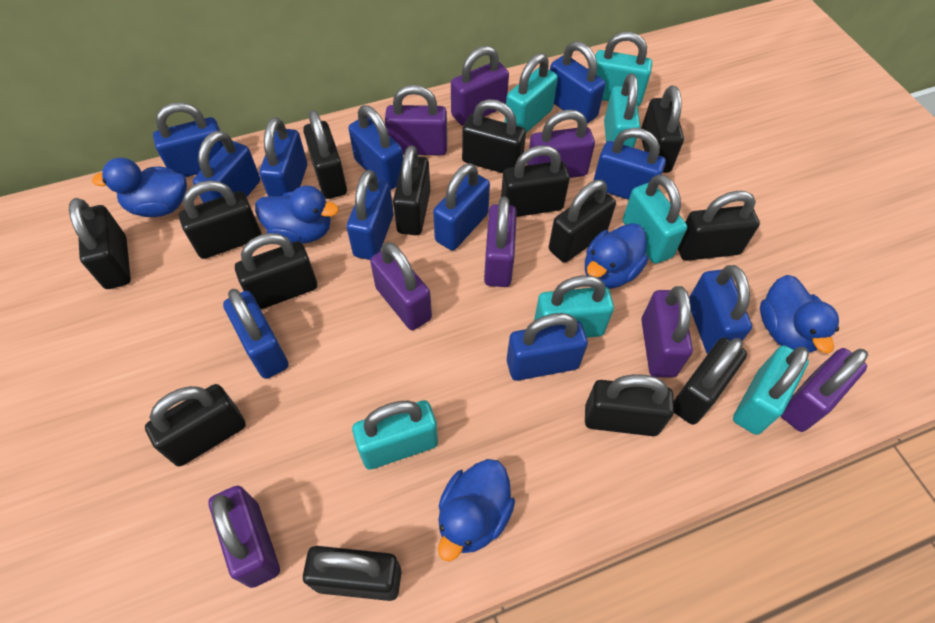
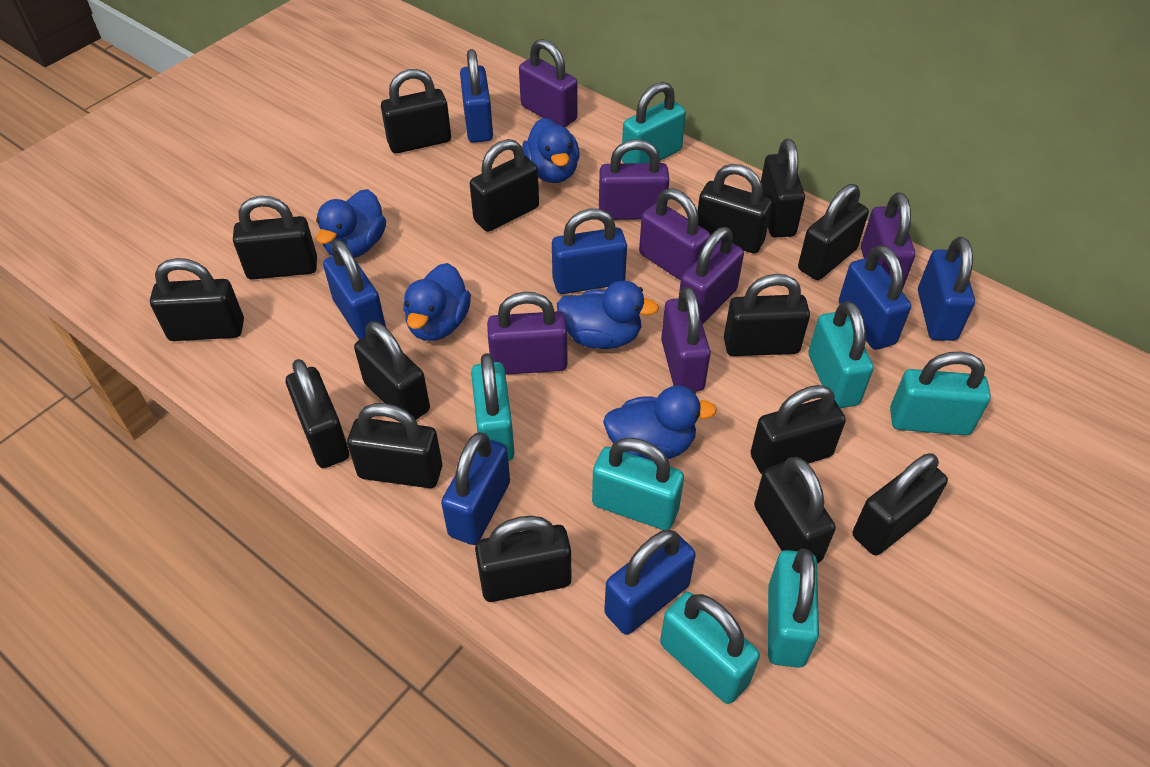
black padlock: [69,198,131,289] [145,384,246,466] [179,180,261,259] [235,233,317,309] [303,110,347,199] [303,546,402,601] [393,145,430,235] [462,99,526,173] [501,145,570,217] [549,180,616,263] [585,374,674,436] [641,86,684,173] [674,337,747,425] [678,191,760,261] = 14 -> [150,258,244,341] [233,196,317,280] [286,359,349,468] [347,403,442,488] [354,321,430,420] [381,69,451,153] [470,139,539,232] [475,516,571,602] [697,164,772,254] [724,274,810,356] [751,385,846,474] [754,457,836,563] [761,139,805,237] [798,184,869,280] [853,453,948,555] = 15
blue padlock: [153,102,224,177] [193,131,260,203] [223,289,289,379] [259,117,307,196] [346,170,394,260] [348,105,403,190] [433,163,490,250] [507,313,588,381] [550,41,606,124] [593,128,666,200] [689,265,752,354] = 11 -> [323,240,386,340] [441,432,510,545] [460,49,493,143] [552,209,627,294] [604,529,696,635] [839,245,911,350] [918,237,975,341] = 7
purple padlock: [208,486,280,588] [370,242,432,330] [385,85,447,156] [451,46,509,125] [484,196,517,287] [527,110,595,178] [641,286,693,378] [781,348,868,432] = 8 -> [487,292,568,375] [519,39,577,127] [599,139,669,220] [639,188,711,280] [661,286,711,392] [679,227,744,324] [861,192,915,291] = 7

